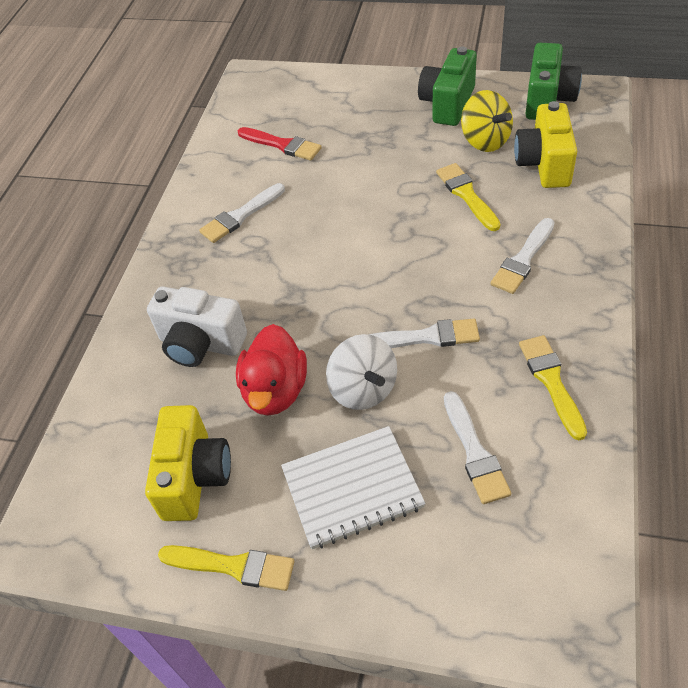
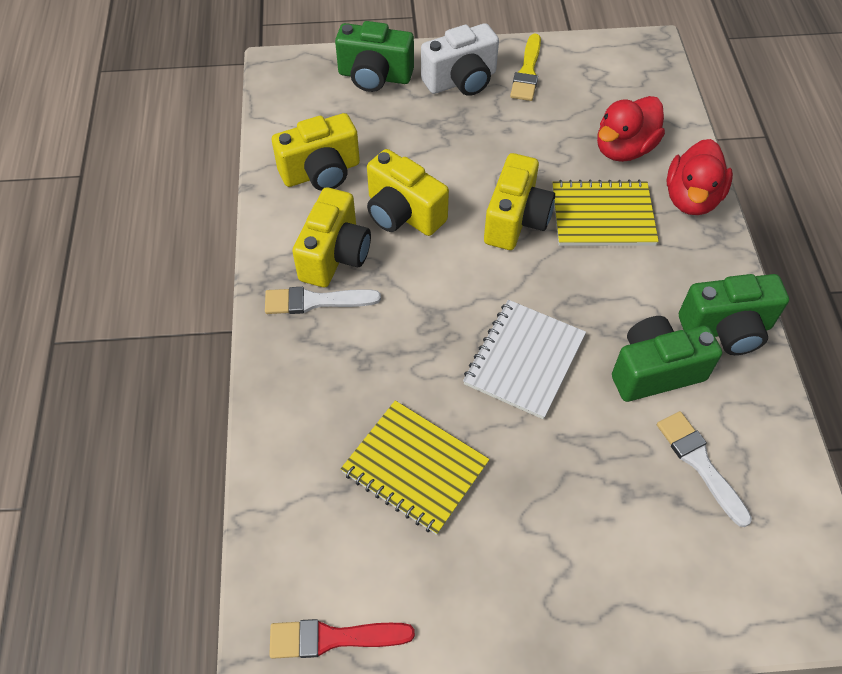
green camera: [418,46,477,126] [525,43,582,120] = 2 -> [335,21,414,92] [612,316,722,402] [679,274,789,355] = 3
red duck: [236,324,307,416] = 1 -> [597,96,665,162] [666,139,733,215] = 2
white brush: [199,183,285,243] [369,319,480,348] [444,391,511,504] [491,218,555,294] = 4 -> [265,287,381,314] [657,411,752,527] = 2
white spinning top: [326,334,397,410] = 1 -> none = 0
yellow brush: [158,545,294,591] [436,163,500,231] [519,335,587,440] = 3 -> [510,33,541,101] = 1
yellow camera: [145,405,231,521] [514,101,577,188] = 2 -> [272,113,360,191] [292,187,371,287] [367,149,449,236] [484,153,555,250] = 4
yellow notebook: none = 0 -> [341,400,490,535] [552,180,659,246] = 2
yellow spinning top: [461,90,513,152] = 1 -> none = 0

